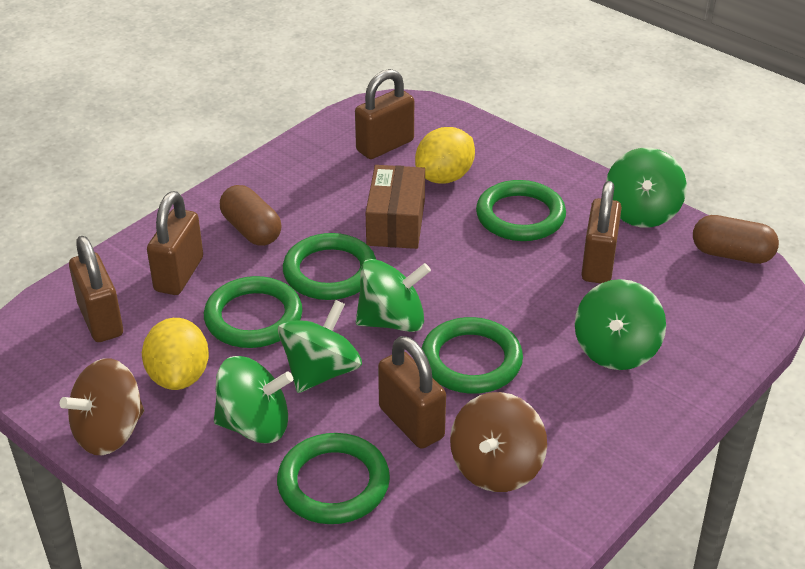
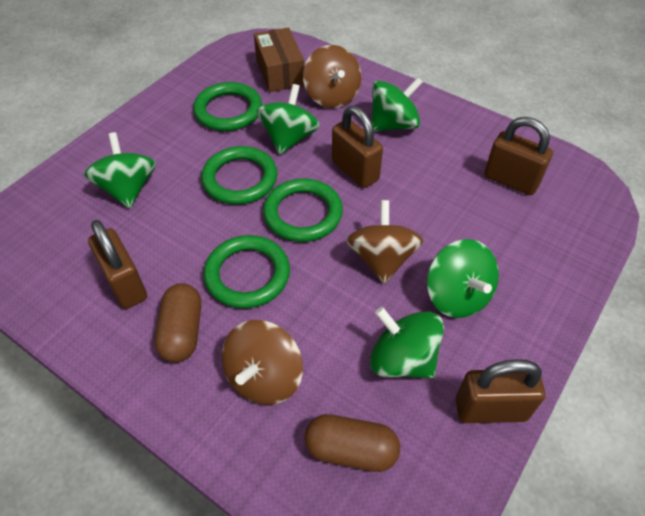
brown padlock: [69,236,123,342] [147,191,203,295] [355,69,414,159] [378,336,446,449] [581,181,622,283] = 5 -> [88,220,147,309] [332,106,383,188] [456,359,545,423] [484,117,553,195] = 4
brown spinning top: [60,358,144,455] [450,392,547,492] = 2 -> [222,320,303,405] [303,45,362,108] [346,200,424,284] = 3
green ring: [204,276,303,348] [277,433,390,524] [283,233,376,300] [422,317,523,394] [476,180,566,241] = 5 -> [193,82,262,131] [201,146,278,205] [204,235,290,308] [263,179,343,242] = 4
yellow lemon: [142,318,209,390] [415,127,475,184] = 2 -> none = 0

